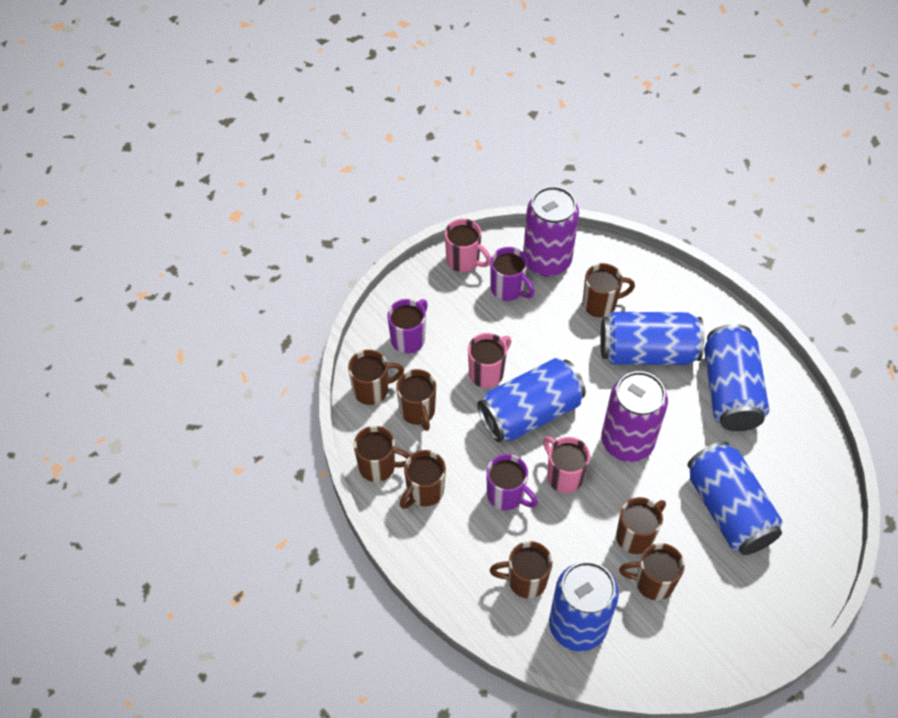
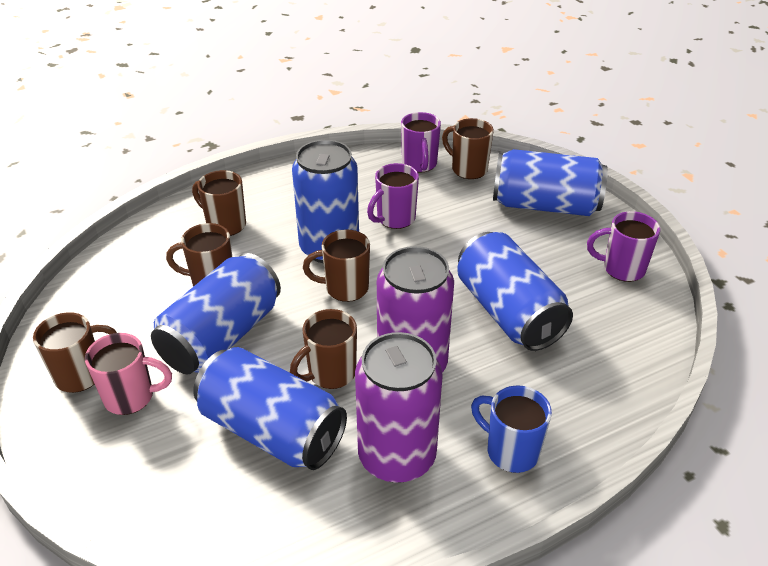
blue mug: none = 0 -> [471,385,552,473] = 1
brown mug: [348,350,404,405] [354,426,410,482] [396,369,436,431] [400,450,446,509] [490,541,553,598] [582,263,635,317] [616,497,666,554] [619,543,685,600] = 8 -> [33,312,117,393] [166,223,232,287] [192,170,246,236] [290,309,357,389] [303,230,370,302] [442,118,494,179] = 6
pink mug: [445,219,491,272] [468,333,511,388] [543,436,590,493] = 3 -> [85,333,172,415] = 1

